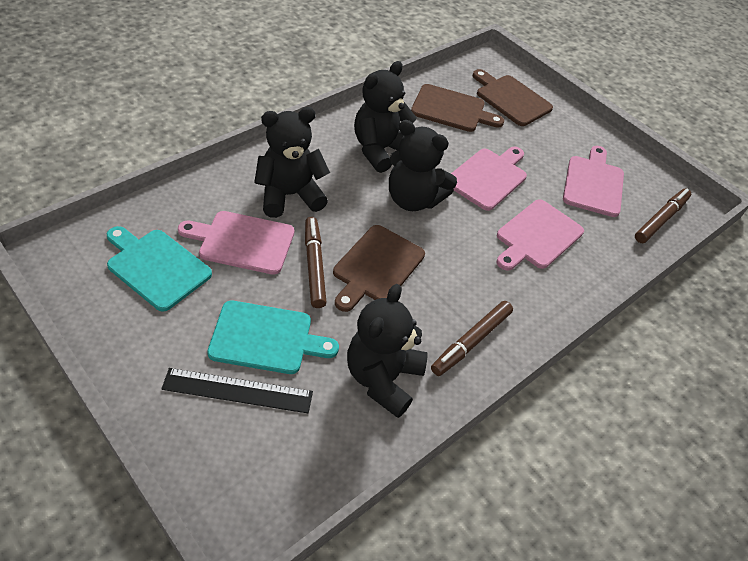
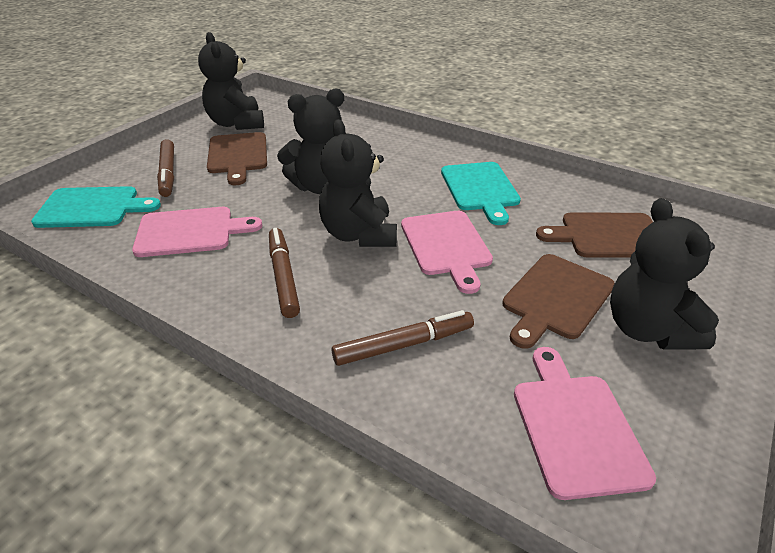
black ruler: [161,368,313,413] = 1 -> none = 0
pink cutting board: [178,211,294,275] [451,147,527,211] [497,199,584,271] [563,146,624,217] = 4 -> [132,207,262,257] [401,211,493,294] [514,347,656,500] = 3

